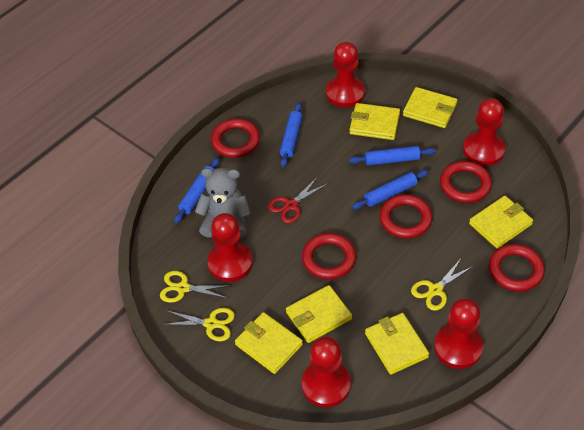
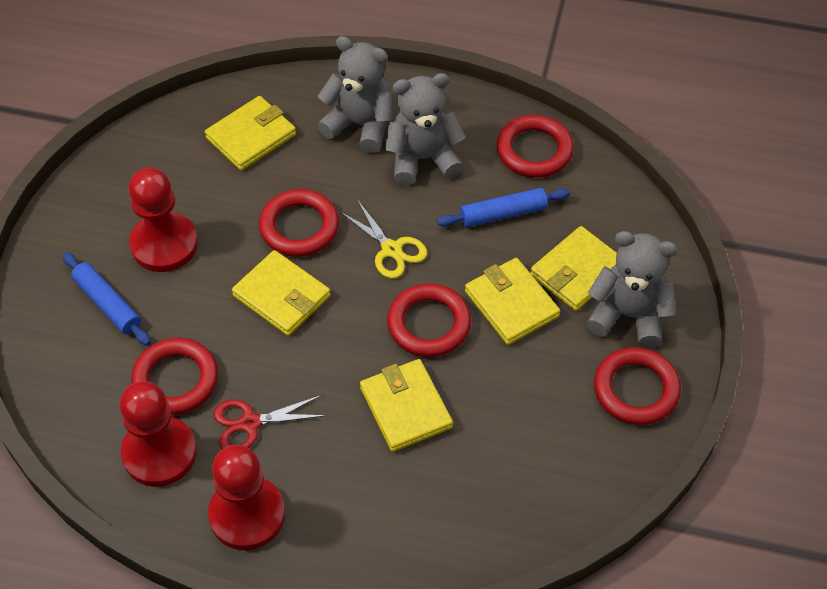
blue rolling pin: [174,158,220,223] [280,102,303,167] [349,146,436,166] [352,170,429,209] = 4 -> [62,252,151,346] [437,188,570,227] = 2
grey teddy bear: [195,168,251,239] = 1 -> [317,36,392,153] [385,73,466,186] [586,231,678,348] = 3
red pawn: [208,213,253,282] [302,337,351,407] [326,42,365,108] [434,298,483,369] [463,98,506,166] = 5 -> [120,381,197,487] [129,168,198,272] [208,445,285,550] = 3
yellow scissors: [160,271,231,303] [162,308,235,341] [411,257,473,311] = 3 -> [340,199,427,279] = 1
yellow wallet: [235,312,303,374] [286,285,352,343] [349,103,400,140] [365,313,429,375] [403,87,458,128] [469,196,533,249] = 6 -> [205,96,296,171] [232,250,331,336] [360,359,453,452] [465,258,560,345] [530,226,616,311] = 5

